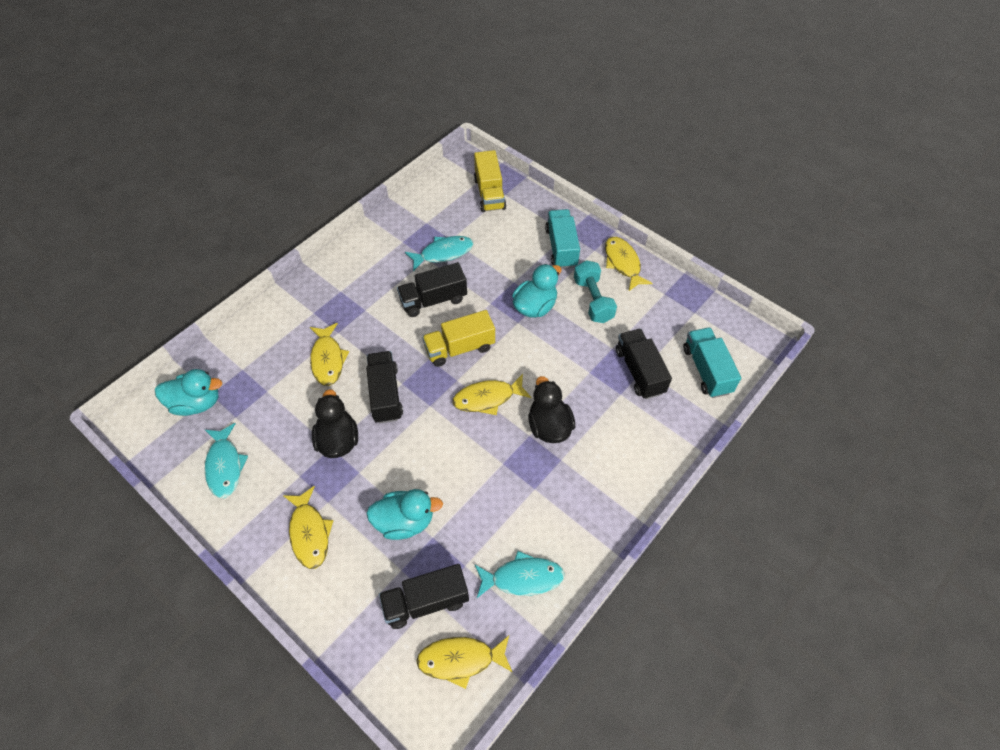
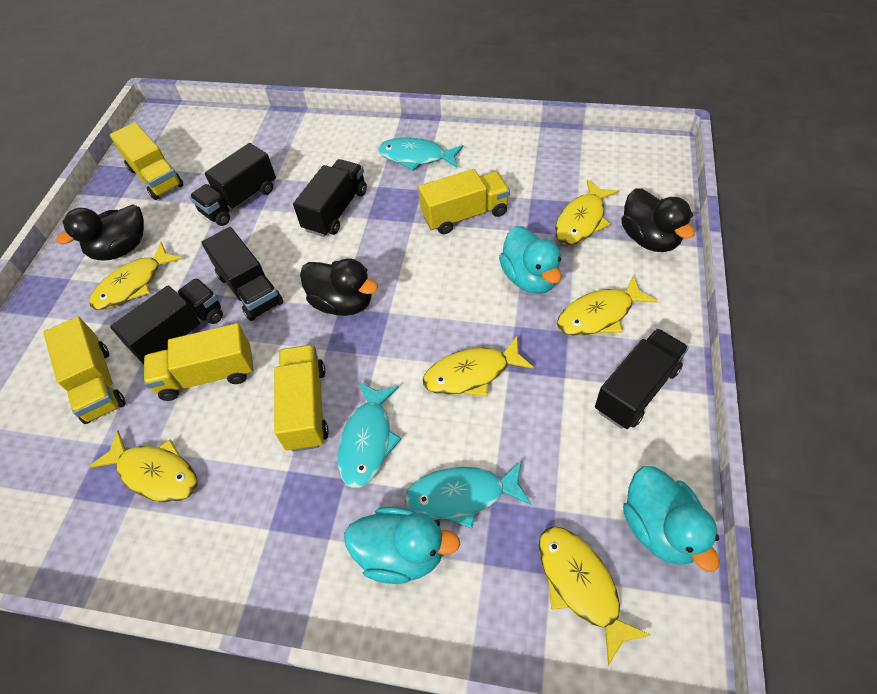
black duck: [312,389,358,458] [528,376,575,443] = 2 -> [56,204,144,261] [300,258,378,316] [621,188,695,252] = 3
black truck: [366,351,403,424] [379,564,469,629] [397,262,467,317] [616,329,672,399] = 4 -> [110,278,223,364] [189,143,276,226] [202,227,283,321] [293,159,367,237] [595,328,689,429] = 5
turquoise dumbbell: [574,260,617,323] = 1 -> none = 0
turquoise truck: [545,209,580,269] [683,327,741,398] = 2 -> none = 0
yellow fish: [283,486,333,569] [310,323,349,386] [416,635,512,689] [452,374,531,415] [605,237,653,291] = 5 -> [89,242,182,310] [89,430,197,502] [423,336,534,396] [539,526,651,666] [555,179,619,245] [557,275,658,336] = 6
yellow truck: [422,310,495,367] [474,150,506,212] = 2 -> [43,316,126,424] [110,122,184,200] [144,323,253,401] [274,345,329,452] [418,169,510,234] = 5

